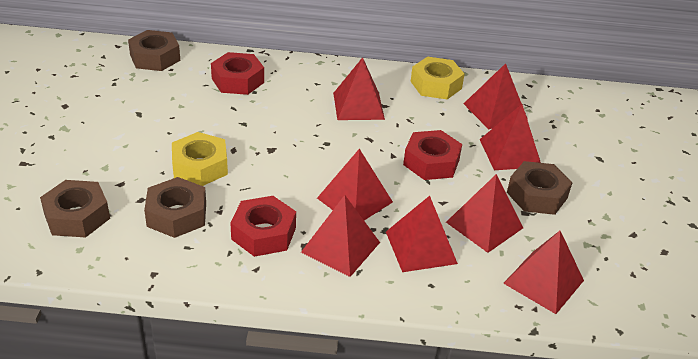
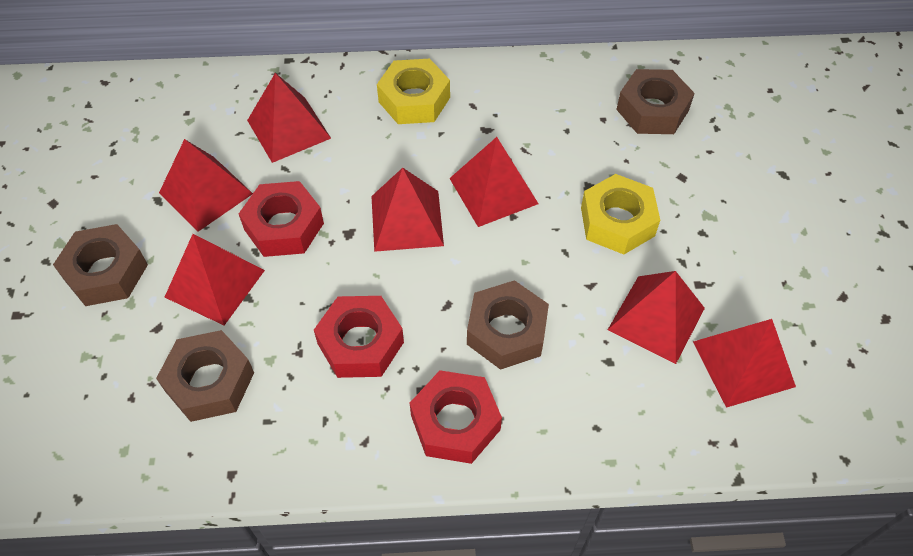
red pyramid: [301,195,380,277] [317,149,393,220] [333,57,385,120] [386,196,458,272] [446,174,523,253] [464,63,527,129] [480,104,541,170] [503,231,584,314] = 8 -> [159,139,253,232] [165,234,265,325] [247,73,331,163] [371,168,444,252] [449,137,538,227] [608,271,705,364] [693,319,796,408] = 7

